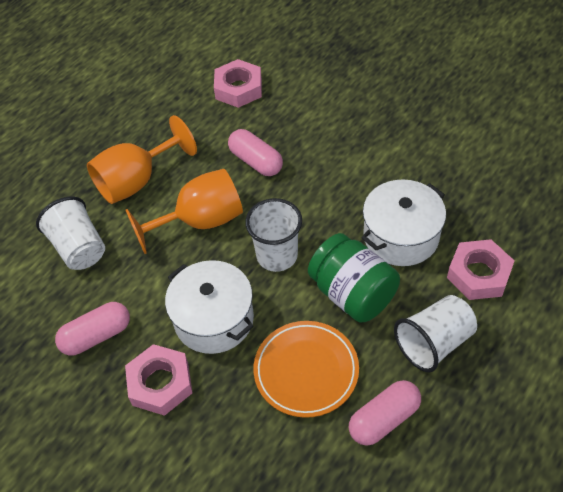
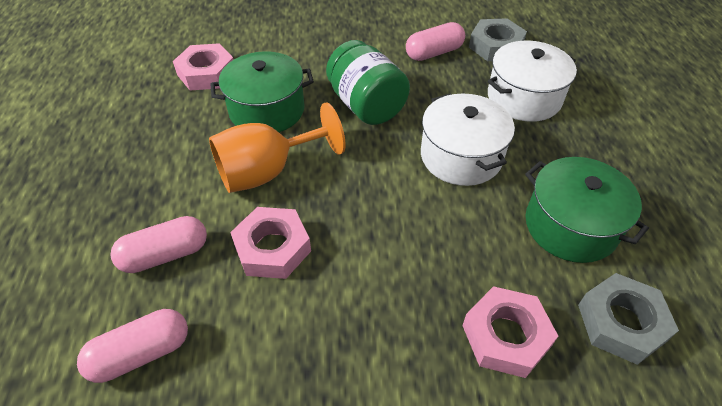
green pot: none = 0 -> [210,51,314,132] [525,157,649,263] = 2
grey nut: none = 0 -> [469,18,527,61] [578,273,679,365] = 2
orange goblet: [87,115,197,204] [126,169,243,254] = 2 -> [209,103,346,193] = 1
orange plate: [253,321,359,418] = 1 -> none = 0
white cup: [36,197,105,270] [245,198,302,272] [394,295,477,373] = 3 -> none = 0

